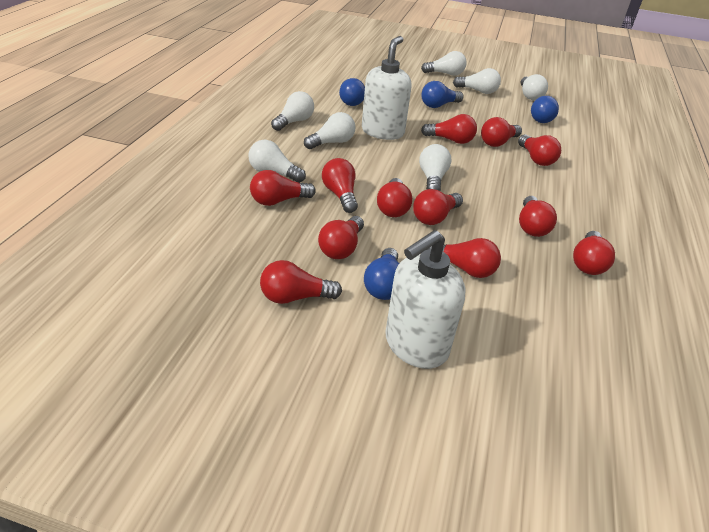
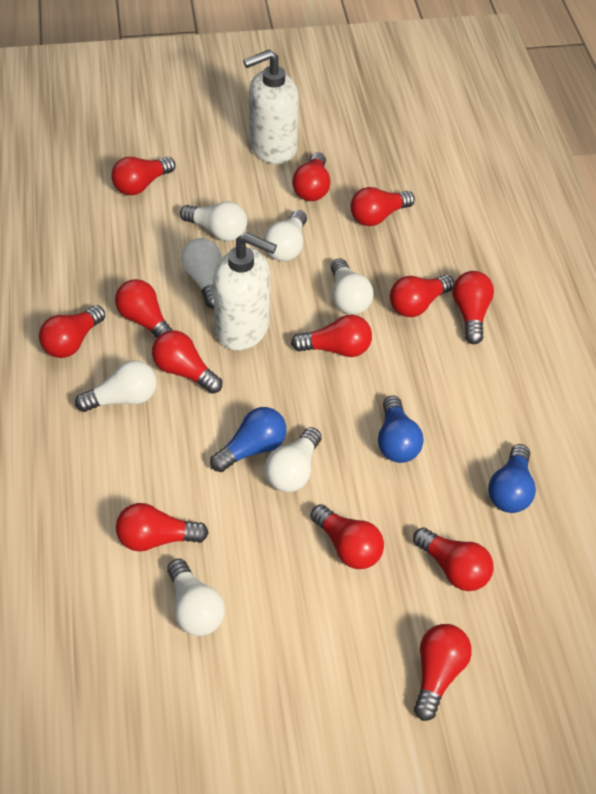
blue light bulb: [339,78,365,106] [364,248,399,300] [421,81,463,108] [531,96,559,123] = 4 -> [210,407,287,472] [378,395,424,463] [488,444,536,513] = 3
red light bulb: [250,170,316,206] [260,260,342,304] [318,216,364,259] [322,158,358,213] [377,178,412,217] [413,189,463,225] [421,114,477,144] [427,238,501,278] [481,117,522,147] [518,135,561,166] [519,196,557,237] [573,231,615,275] = 12 -> [39,305,105,358] [111,157,175,195] [115,279,172,337] [116,503,209,552] [152,330,222,394] [291,315,372,357] [292,152,330,201] [311,504,384,569] [350,187,415,226] [390,275,454,317] [413,527,494,591] [414,624,472,721] [453,271,494,344] = 13

